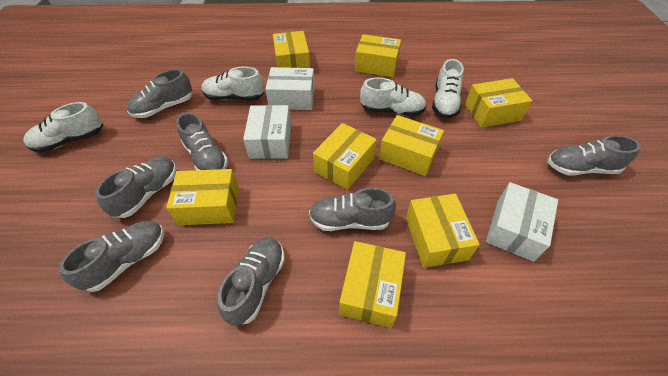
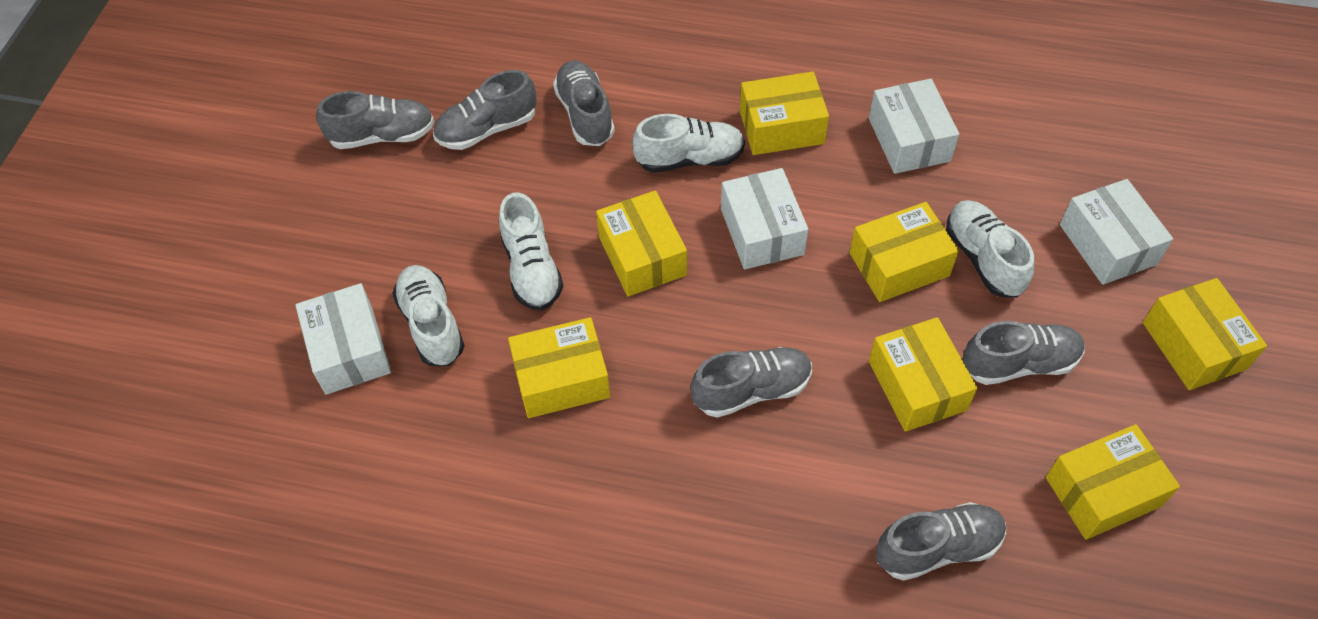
grey shoe: [59,221,164,292] [95,157,177,218] [127,69,192,118] [176,112,228,170] [218,237,285,326] [309,187,396,231] [548,135,641,176] = 7 -> [316,91,434,149] [433,70,537,150] [553,60,615,146] [691,347,812,417] [876,502,1006,581] [962,321,1085,385] = 6
white box: [243,105,291,159] [265,67,315,110] [486,182,558,262] = 3 -> [295,283,391,395] [721,168,808,269] [869,79,959,174] [1060,179,1173,285] = 4
yellow box: [166,169,239,225] [273,31,310,68] [313,123,377,190] [339,241,406,328] [355,34,401,77] [379,115,444,176] [406,194,480,268] [465,78,532,128] = 8 -> [508,317,610,418] [596,191,687,296] [740,71,829,155] [850,202,959,302] [869,317,978,432] [1046,424,1180,540] [1143,278,1267,390] = 7

